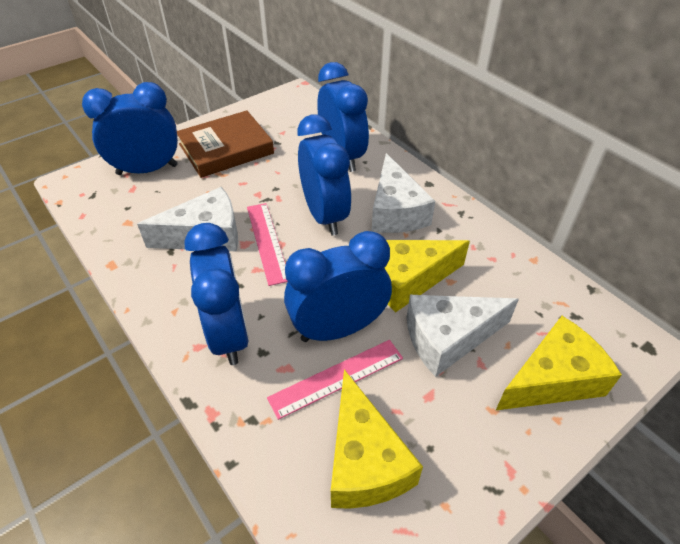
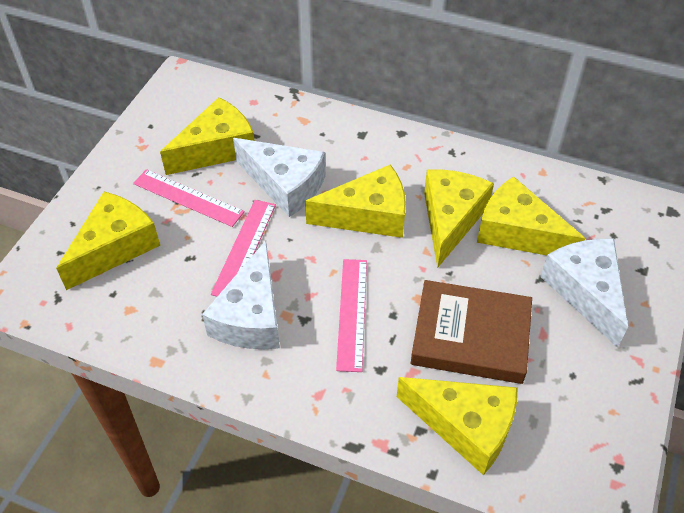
blue clock: [82,82,178,175] [184,223,249,365] [284,231,392,342] [298,114,351,236] [317,62,369,172] = 5 -> none = 0
pink ruler: [247,203,288,286] [267,340,403,420] = 2 -> [133,169,245,227] [211,200,276,296] [336,259,367,372] = 3
yellow cheese: [331,369,423,509] [384,240,470,312] [495,316,622,411] = 3 -> [56,192,160,290] [160,97,255,175] [305,164,406,238] [397,377,518,475] [424,169,494,268] [477,176,585,255] = 6

